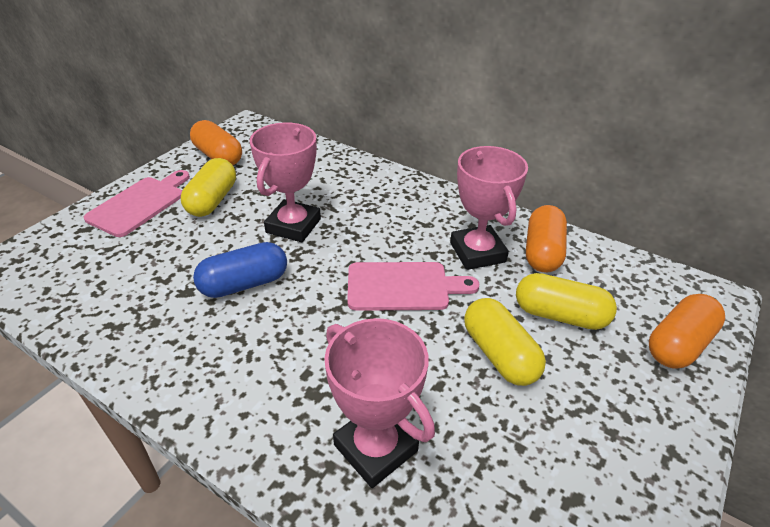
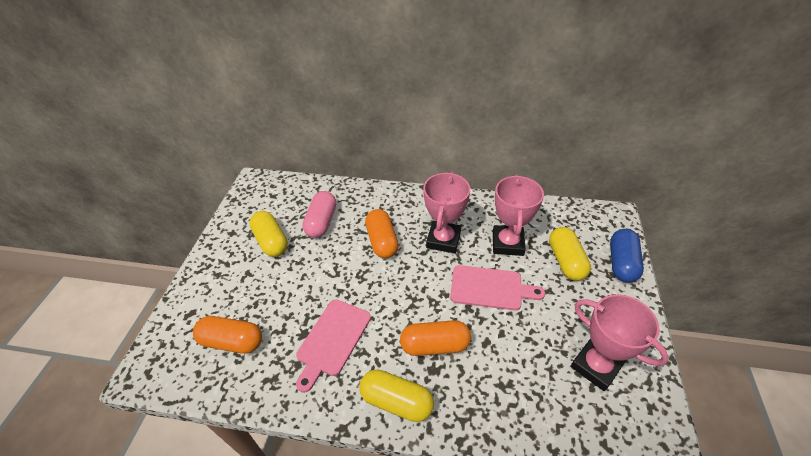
pink capsule: none = 0 -> [302,191,336,238] = 1

